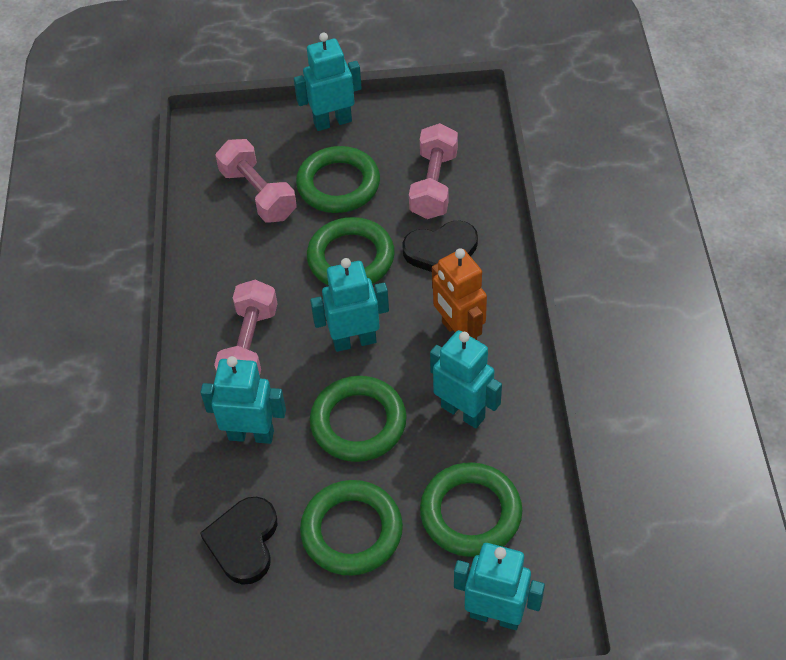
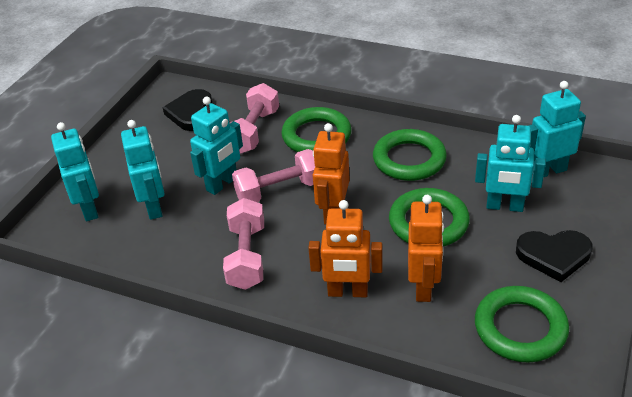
green ring: [296,146,380,213] [300,480,403,576] [307,217,395,286] [310,376,407,462] [420,462,522,557] = 5 -> [281,107,352,152] [373,129,447,181] [389,188,470,246] [475,286,569,363] = 4
orange robot: [432,248,487,340] = 1 -> [308,200,383,297] [313,123,350,225] [408,195,444,302] = 3

